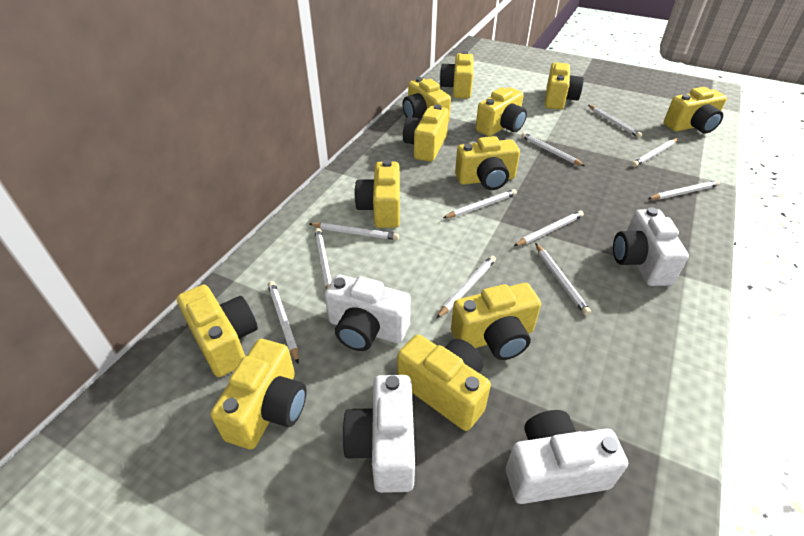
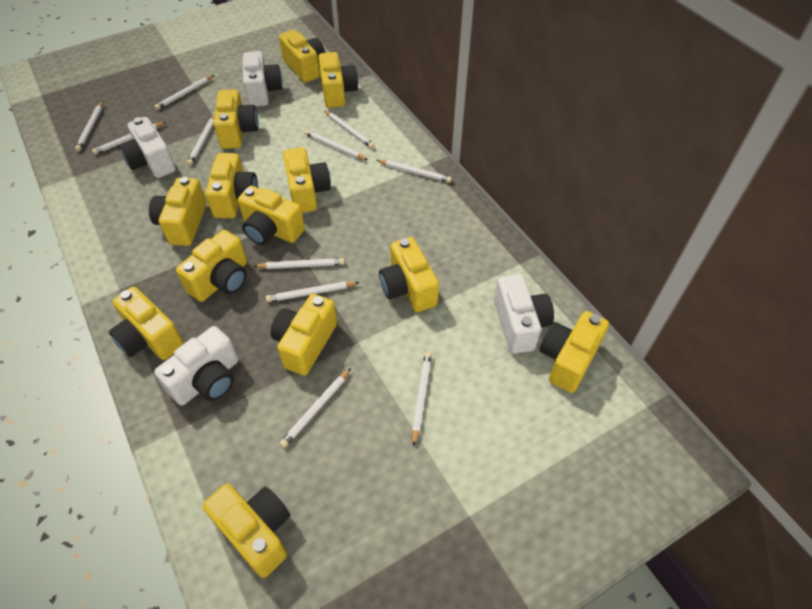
yellow camera: [177,284,258,377] [210,339,307,450] [354,160,400,228] [397,334,491,431] [402,77,451,123] [403,104,449,162] [440,51,473,99] [451,283,541,360] [455,136,520,190] [476,87,527,136] [545,62,584,110] [664,87,727,133] = 12 -> [109,287,184,360] [149,177,207,246] [176,230,247,302] [202,484,290,578] [205,153,258,218] [213,89,258,149] [238,186,305,245] [270,294,337,376] [279,30,325,83] [283,147,331,213] [318,52,358,108] [379,237,439,312] [540,311,609,393] = 13

